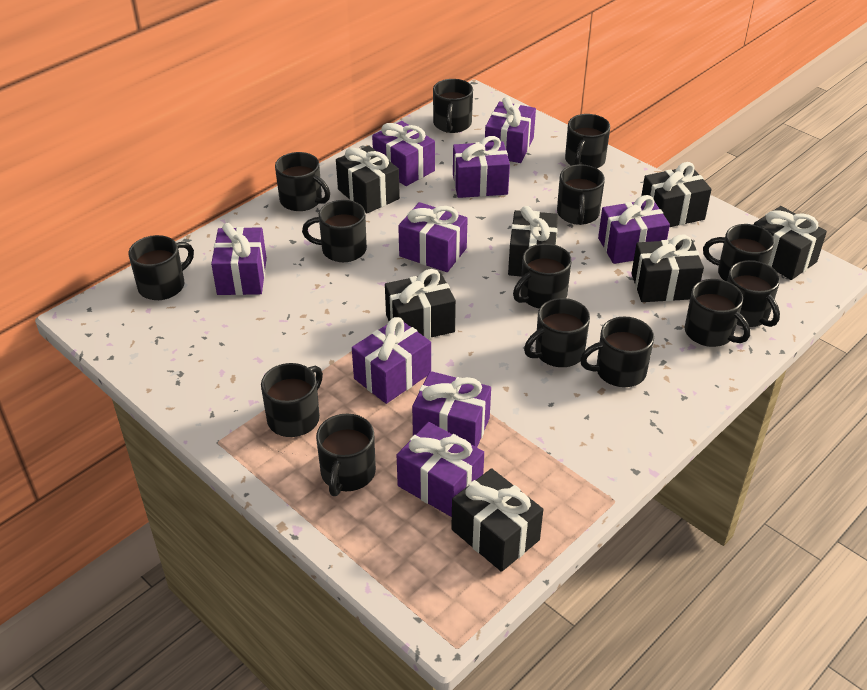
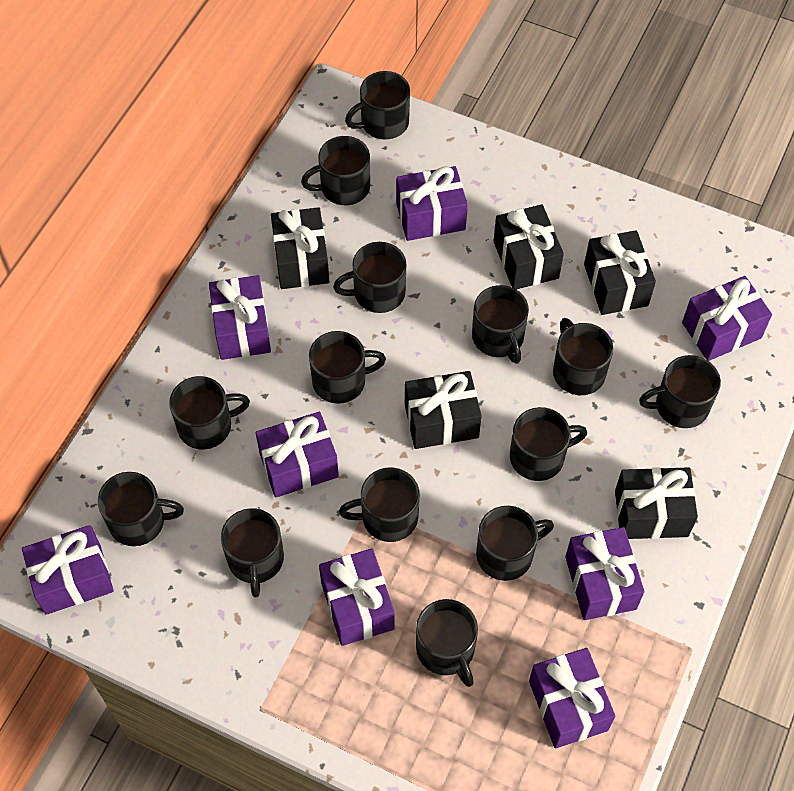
black gift: [336,145,400,213] [385,269,456,339] [451,468,543,572] [508,206,558,276] [631,235,704,302] [641,162,712,227] [754,206,827,280] = 7 -> [271,207,329,289] [405,371,482,449] [494,204,564,289] [584,230,656,315] [615,467,698,539] = 5
purple gift: [211,223,267,295] [352,317,431,404] [372,121,435,186] [397,422,484,517] [398,202,468,272] [412,371,491,447] [453,136,510,198] [485,97,536,163] [598,195,670,264] = 9 -> [22,525,114,615] [209,275,271,360] [256,412,339,498] [319,548,395,646] [396,166,468,241] [529,648,615,748] [565,527,644,620] [682,276,772,361] = 8

